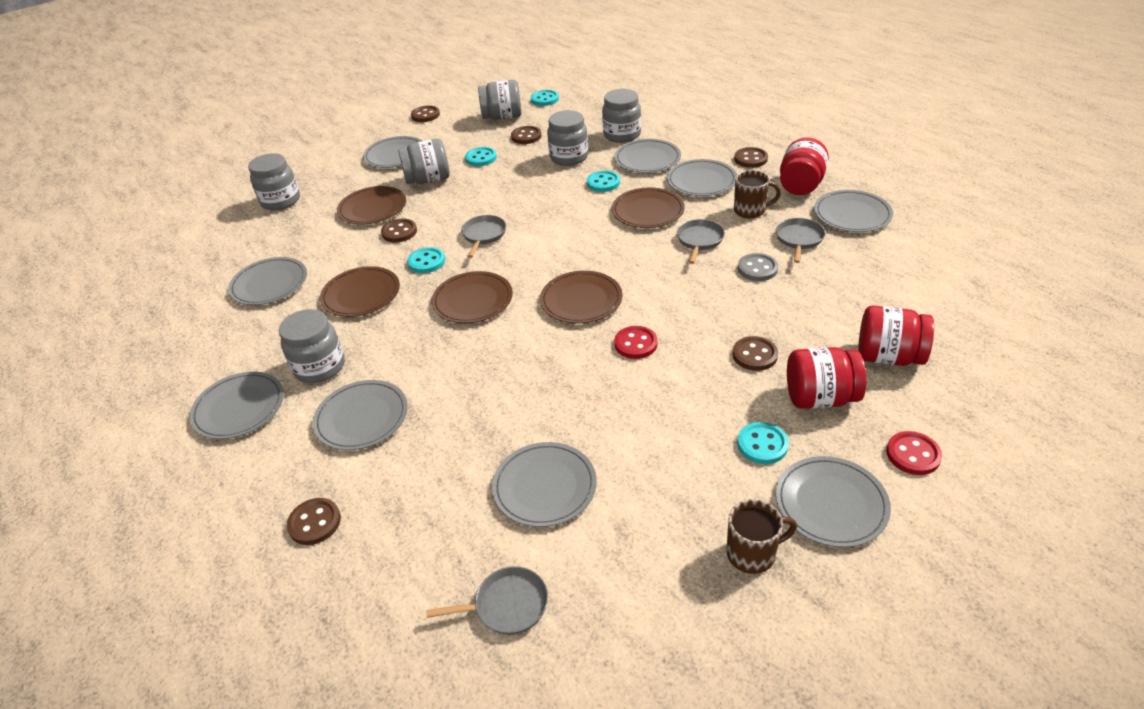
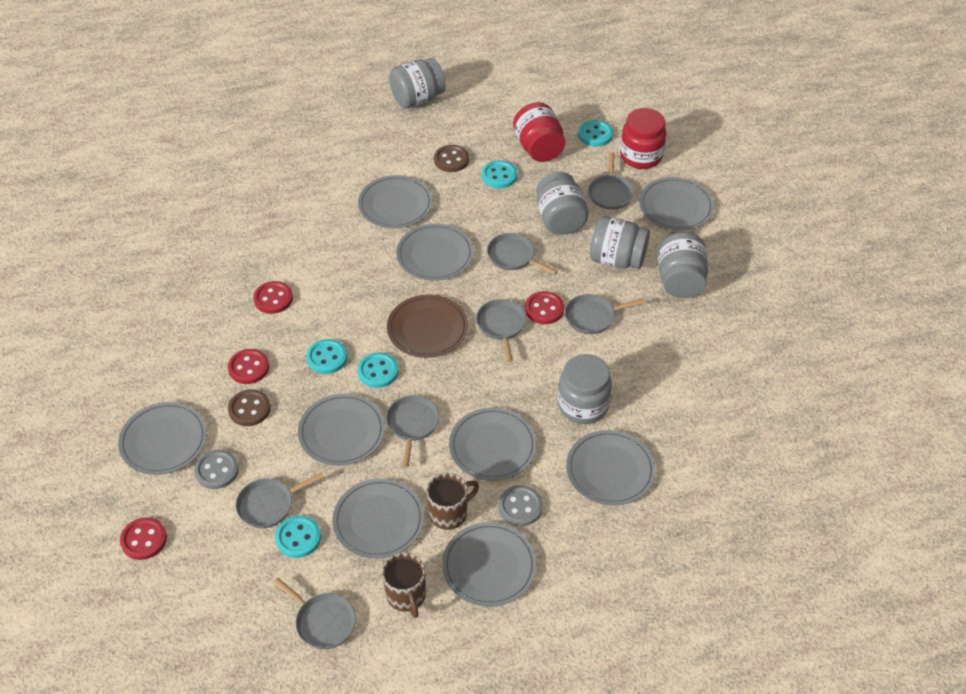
brown button: [287,498,341,545] [381,219,417,243] [411,105,440,122] [511,126,541,144] [733,336,778,371] [734,147,768,168] = 6 -> [228,389,271,426] [434,145,469,172] = 2
brown plate: [320,266,400,317] [337,186,406,225] [431,271,513,323] [540,271,622,324] [612,188,685,228] = 5 -> [387,294,468,358] = 1
grey button: [738,253,778,281] = 1 -> [194,450,239,489] [499,485,543,526] = 2
grey jar: [248,153,300,210] [279,309,344,383] [398,139,450,184] [478,80,522,120] [547,110,588,166] [602,89,641,143] = 6 -> [389,58,446,108] [536,172,589,235] [558,354,612,424] [590,216,650,269] [658,232,708,298] = 5
grey pan: [426,566,548,635] [461,215,506,258] [677,219,725,264] [776,218,825,263] = 4 -> [236,472,324,528] [273,578,356,649] [386,395,439,468] [476,299,526,362] [487,233,558,275] [565,294,645,334] [588,152,634,210] = 7
red button: [614,326,658,359] [886,431,942,475] = 2 -> [120,517,167,560] [228,349,269,384] [253,281,293,314] [525,291,564,324] = 4
red jar: [780,137,829,195] [787,347,866,409] [858,306,934,366] = 3 -> [513,102,565,162] [620,108,666,169] = 2

